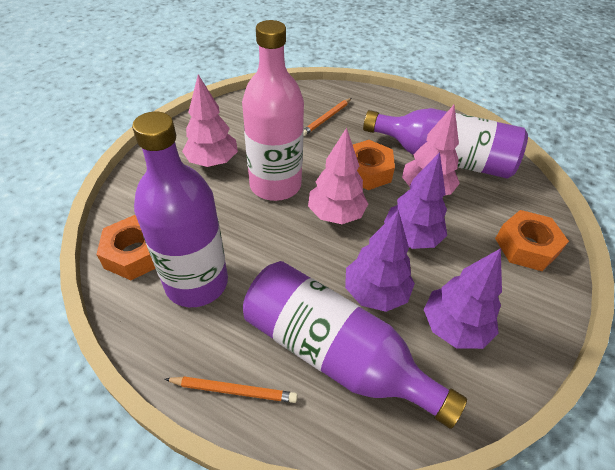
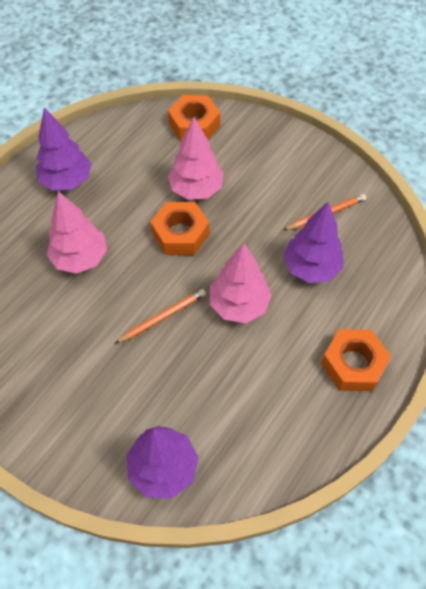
pink bottle: [242,20,304,201] = 1 -> none = 0
purple bottle: [132,111,228,307] [243,261,467,429] [363,108,528,179] = 3 -> none = 0

